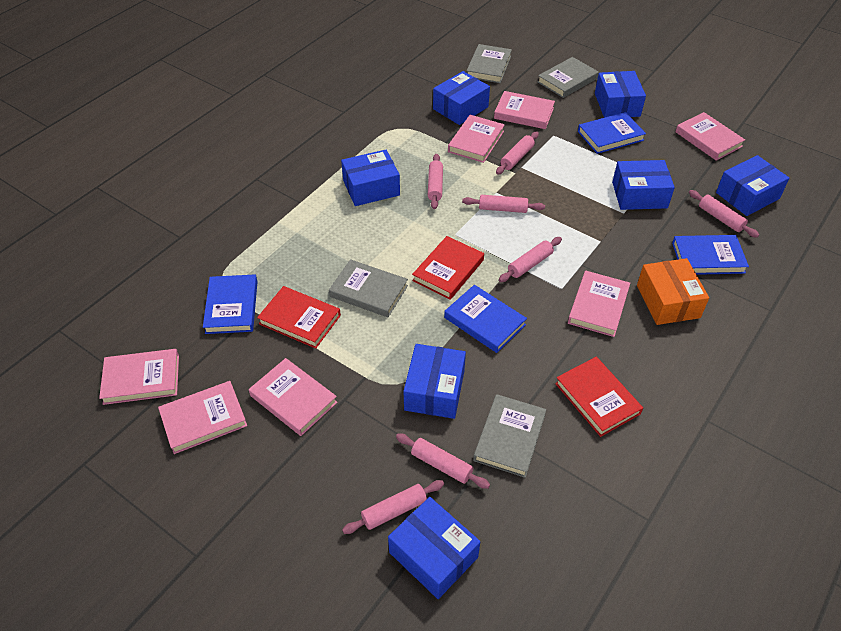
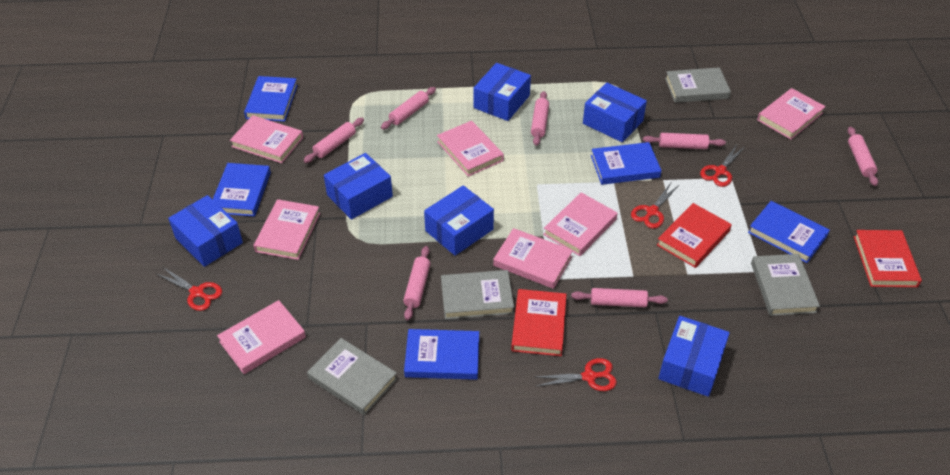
blue book: [203,274,258,334] [444,285,527,353] [578,112,646,154] [672,235,749,275] = 4 -> [213,163,271,217] [244,76,298,121] [404,329,479,380] [591,142,662,185] [748,201,830,263] = 5
blue box: [341,150,400,206] [388,497,480,599] [403,344,466,419] [433,71,490,125] [595,71,646,118] [612,160,675,210] [716,155,789,216] = 7 -> [168,195,243,267] [324,153,393,220] [424,185,494,256] [474,63,531,121] [583,83,647,142] [658,316,730,397] = 6
orange box: [637,258,709,325] = 1 -> none = 0
red scissors: none = 0 -> [157,267,222,311] [535,358,617,391] [631,183,679,229] [700,145,745,187] = 4

